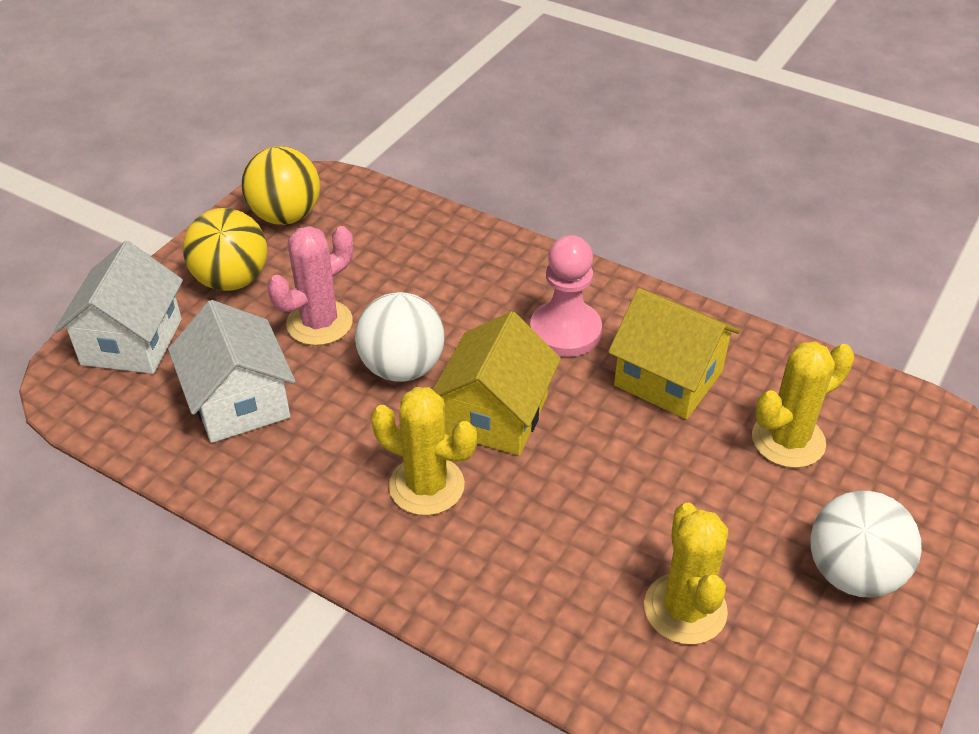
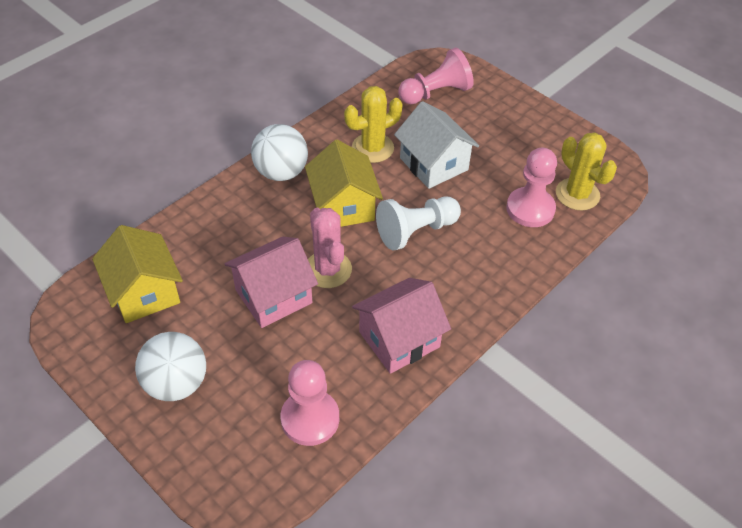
pink house: none = 0 -> [225,237,318,328] [352,278,451,374] = 2
pink pawn: [530,235,602,357] = 1 -> [281,360,339,446] [398,48,474,104] [506,148,557,227] = 3
white house: [54,241,183,374] [168,300,295,443] = 2 -> [394,101,479,189] = 1
white pawn: none = 0 -> [376,196,461,251] = 1
yellow ball: [183,208,267,291] [241,146,320,225] = 2 -> none = 0
yellow cactus: [371,387,477,515] [644,503,728,645] [752,342,854,468] = 3 -> [344,86,403,163] [556,132,617,210] = 2

